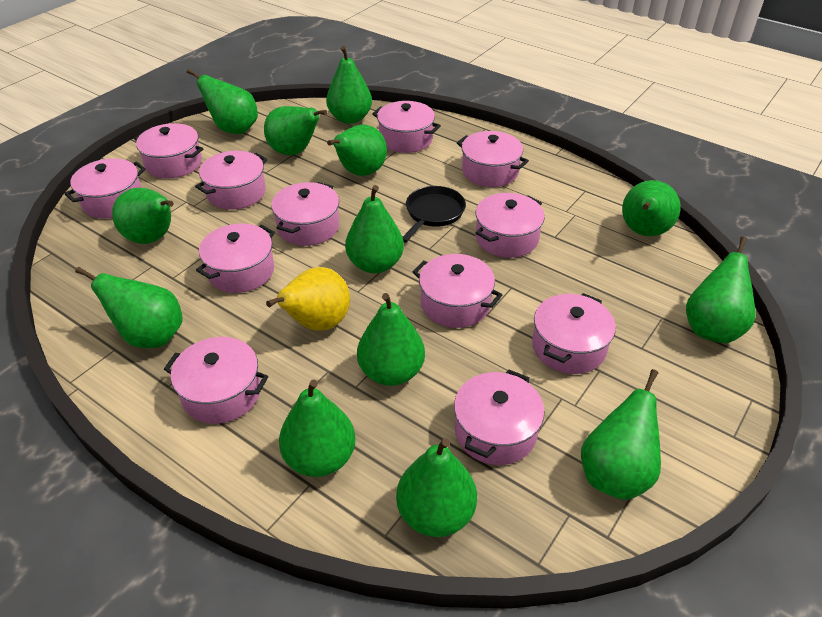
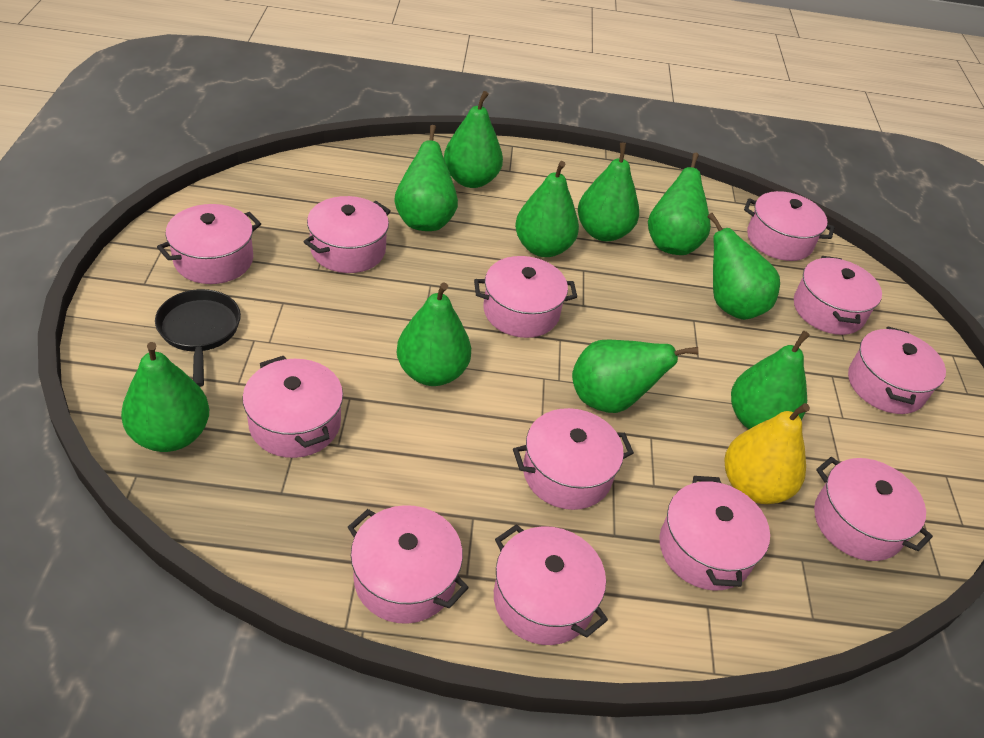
green pear: [75,267,183,348] [112,188,174,244] [187,69,258,134] [264,106,327,155] [279,380,356,477] [326,46,372,124] [327,124,387,176] [345,185,404,273] [357,293,425,386] [396,438,477,537] [581,369,661,500] [622,180,681,236] [686,237,755,343] = 13 -> [121,342,209,452] [394,125,458,231] [397,283,471,386] [444,91,503,188] [515,161,579,257] [572,340,698,413] [578,143,639,241] [648,153,711,255] [707,213,780,320] [731,331,810,429] = 10

